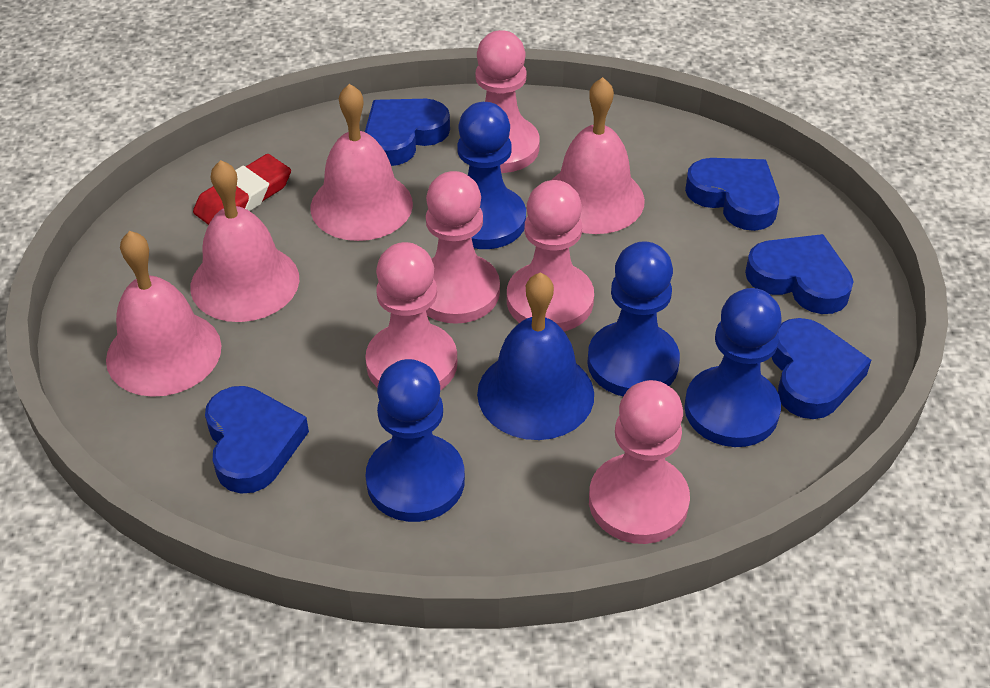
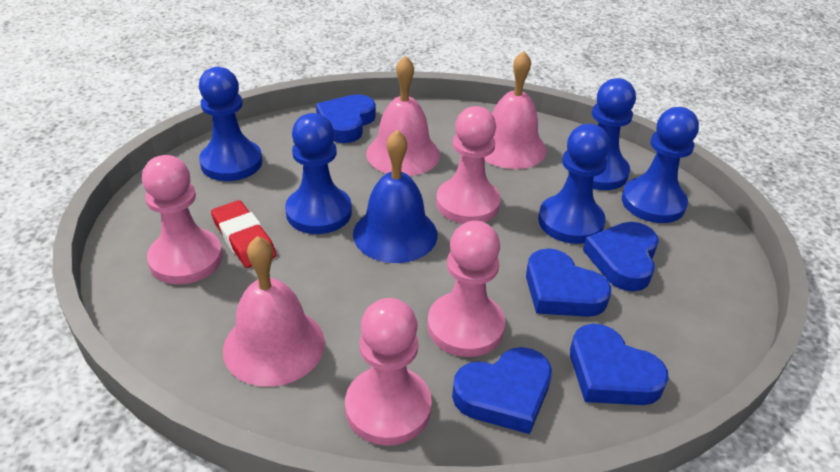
blue pawn: [365,359,465,522] [457,102,526,249] [587,241,680,396] [684,288,782,447] = 4 -> [199,67,263,181] [285,113,352,234] [538,124,610,244] [568,78,636,190] [622,107,699,223] = 5
pink bell: [106,231,221,397] [191,160,299,322] [311,84,413,241] [552,77,645,234] = 4 -> [223,236,325,387] [366,55,440,176] [484,51,547,169] = 3
pink pawn: [365,242,457,390] [426,171,500,324] [476,30,540,173] [507,180,594,331] [589,380,690,544] = 5 -> [142,155,223,284] [345,298,432,446] [427,221,505,357] [436,106,501,224] = 4

